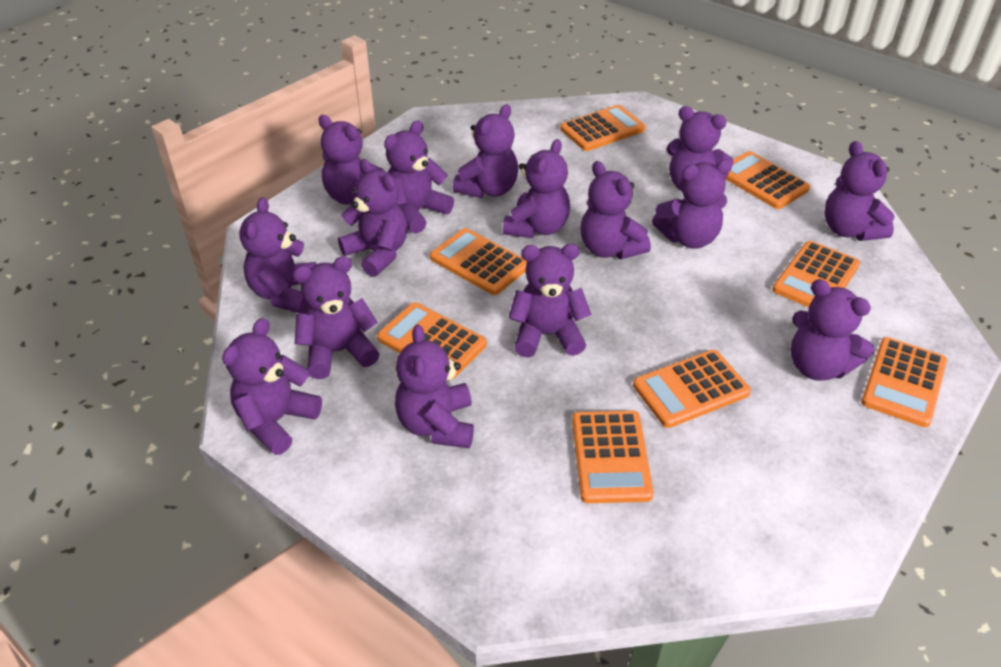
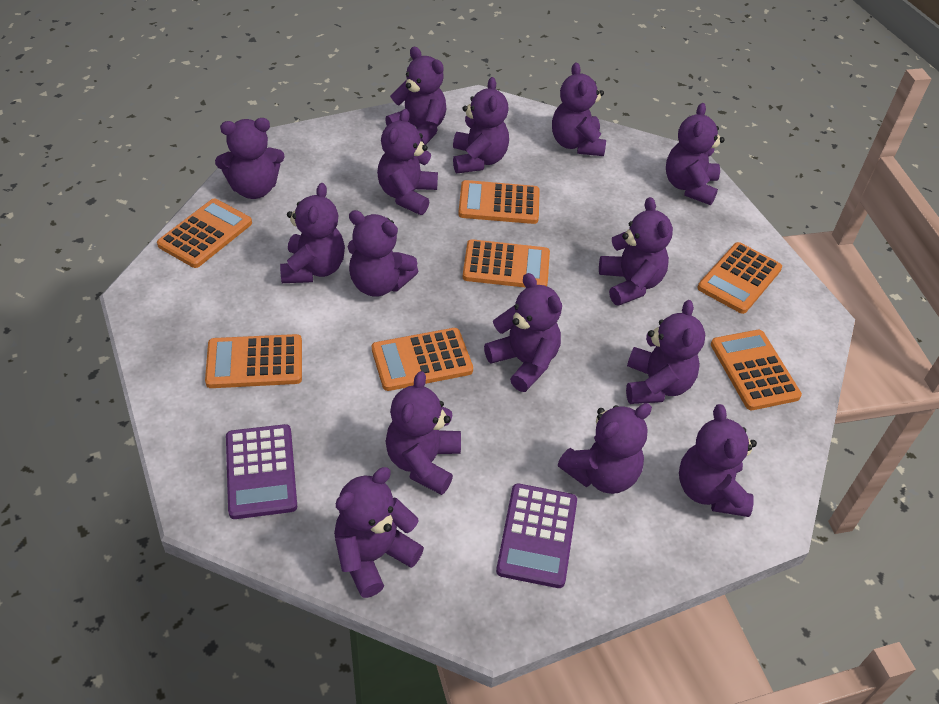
orange calculator: [377,302,487,380] [430,228,527,295] [560,105,646,151] [572,410,654,503] [633,350,751,428] [726,151,810,209] [772,241,860,307] [861,337,947,427] = 8 -> [157,199,252,268] [205,334,302,388] [372,328,473,391] [458,180,540,224] [463,239,550,288] [697,242,782,314] [711,330,802,410] = 7
purple calculator: none = 0 -> [226,424,297,519] [496,483,577,588] = 2

